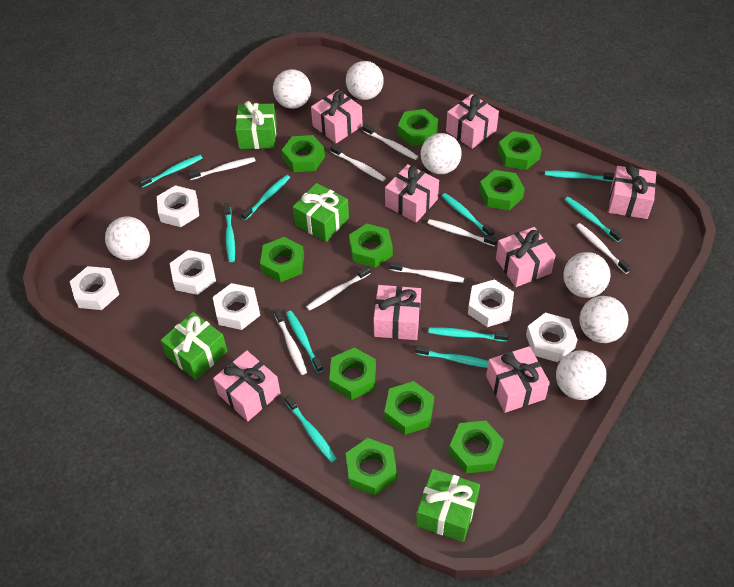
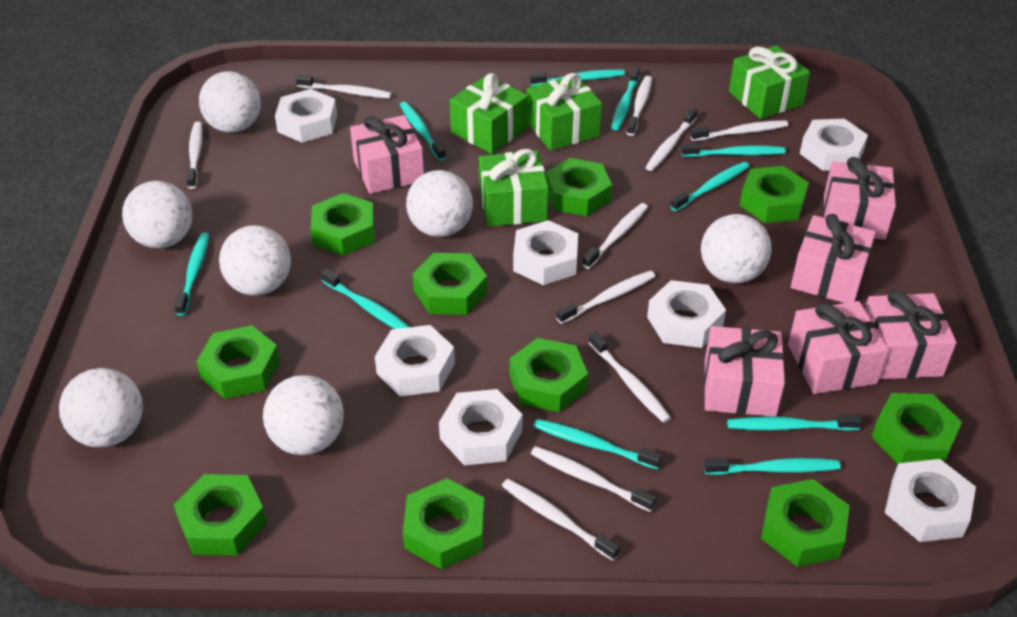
pink gift: [213,350,280,421] [311,90,363,143] [373,285,421,340] [385,164,439,223] [446,94,499,149] [486,346,550,413] [496,227,556,287] [608,165,656,219] = 8 -> [350,115,424,194] [704,326,785,417] [788,301,888,394] [791,214,876,303] [823,157,896,240] [865,290,956,379] = 6
white nut: [70,266,119,310] [157,185,199,227] [170,250,216,295] [213,283,260,330] [468,279,514,327] [526,313,578,362] = 6 -> [275,89,337,143] [375,325,455,396] [439,389,523,465] [513,220,578,285] [647,280,726,348] [800,119,868,171] [885,459,976,542] = 7
white toothbrush: [188,157,256,180] [274,308,307,375] [306,266,371,311] [330,144,386,181] [363,124,418,160] [390,261,464,283] [427,219,497,247] [576,223,631,274] = 8 -> [186,122,203,189] [296,74,392,98] [502,479,620,561] [531,446,656,512] [556,271,655,324] [582,203,648,269] [588,331,671,423] [626,76,652,136] [645,108,698,171] [690,120,788,141] = 10

